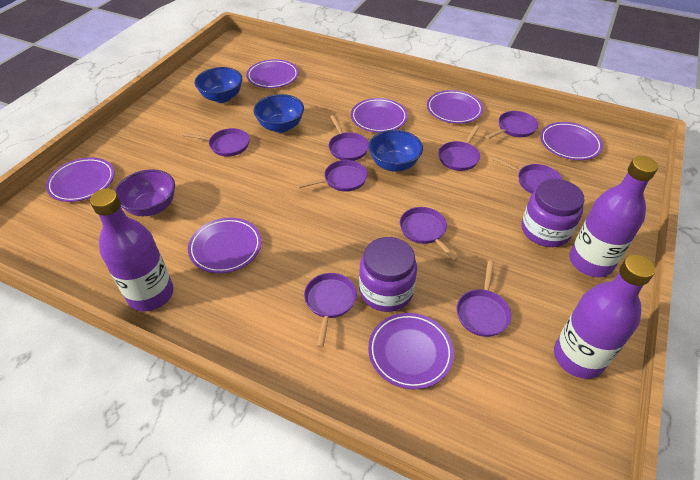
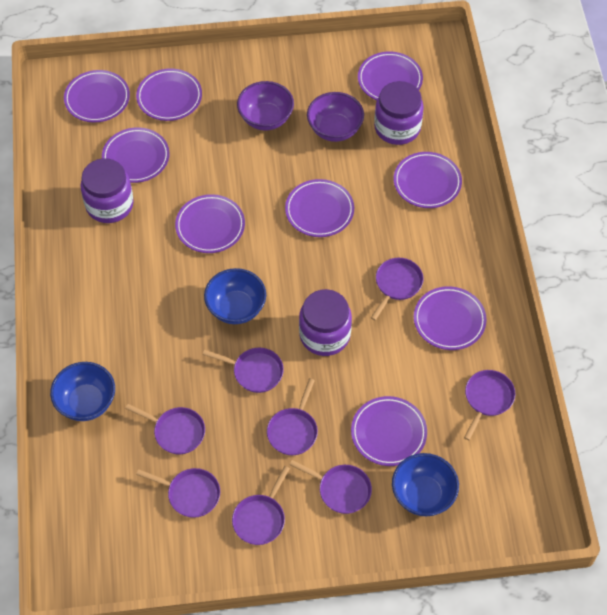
purple bottle: [90,188,174,312] [554,255,655,379] [570,156,658,277] = 3 -> none = 0
purple bowl: [115,169,175,216] = 1 -> [237,81,294,131] [307,92,364,142] = 2
purple jar: [359,237,417,312] [521,179,585,247] = 2 -> [81,158,134,223] [299,289,352,356] [374,81,424,145] = 3
purple pan: [182,128,249,157] [297,160,367,192] [304,273,357,348] [328,115,369,161] [400,207,458,261] [438,125,480,171] [456,261,511,337] [485,111,538,139] [492,156,563,194] = 9 -> [125,404,205,454] [136,468,220,518] [203,348,284,393] [232,466,290,545] [267,378,318,455] [290,460,372,514] [371,258,423,321] [464,370,515,440] = 8
purple plate: [46,157,114,202] [188,218,261,273] [246,59,299,88] [351,98,408,133] [368,313,454,389] [427,90,483,124] [540,122,603,160] = 7 -> [64,70,130,122] [102,127,170,183] [136,68,202,121] [175,194,245,253] [285,179,354,237] [351,396,427,466] [358,52,423,100] [394,152,462,208] [414,286,487,350] = 9

